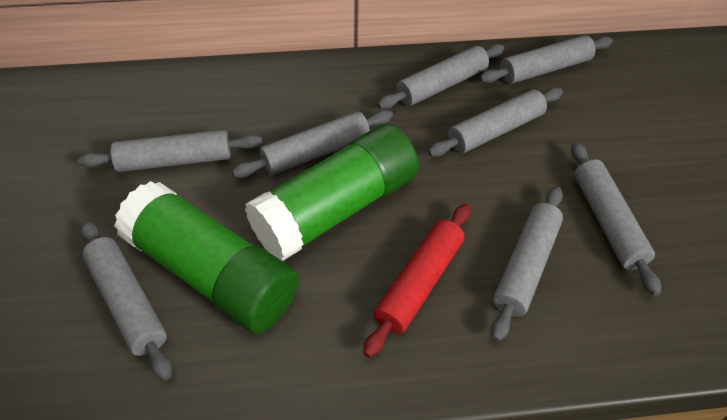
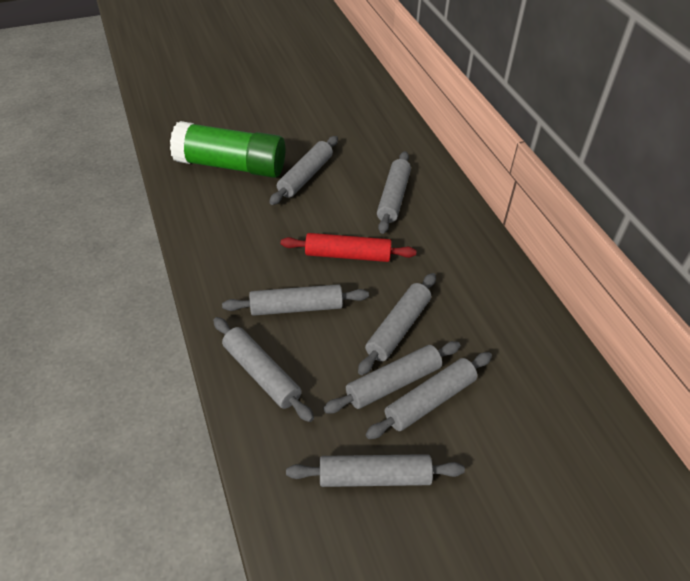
green glue stick: [114,181,298,333] [245,124,419,261] = 2 -> [170,121,285,178] = 1

